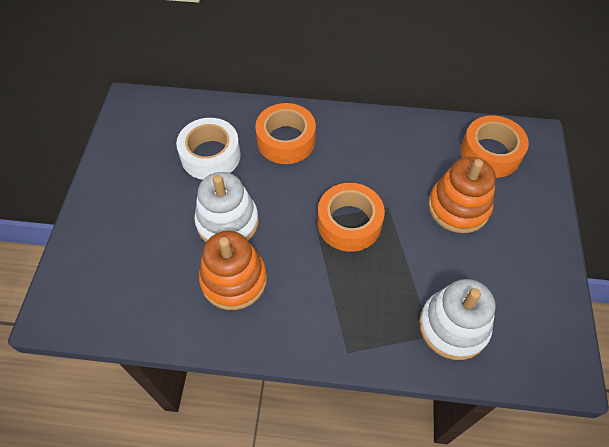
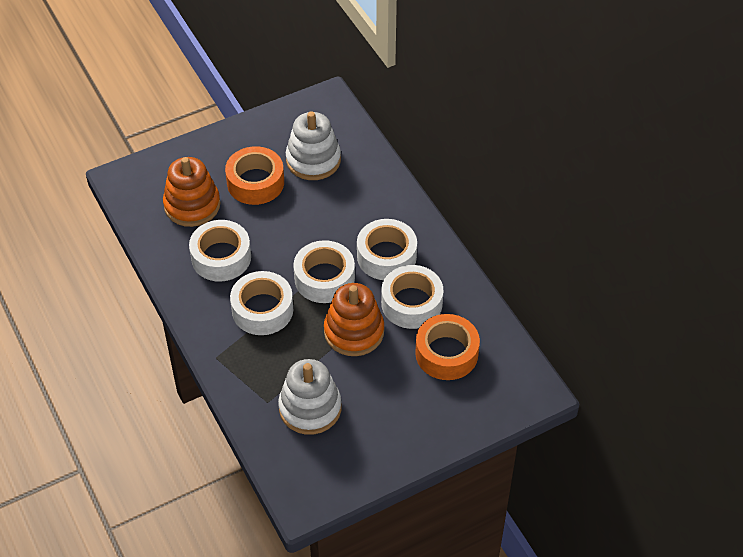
orange tape: [255,103,316,164] [317,183,385,252] [461,115,529,178] = 3 -> [225,146,284,205] [415,314,480,380] = 2
white tape: [176,118,241,180] = 1 -> [189,220,251,281] [230,271,293,335] [293,240,355,303] [357,219,417,280] [381,265,444,329] = 5

